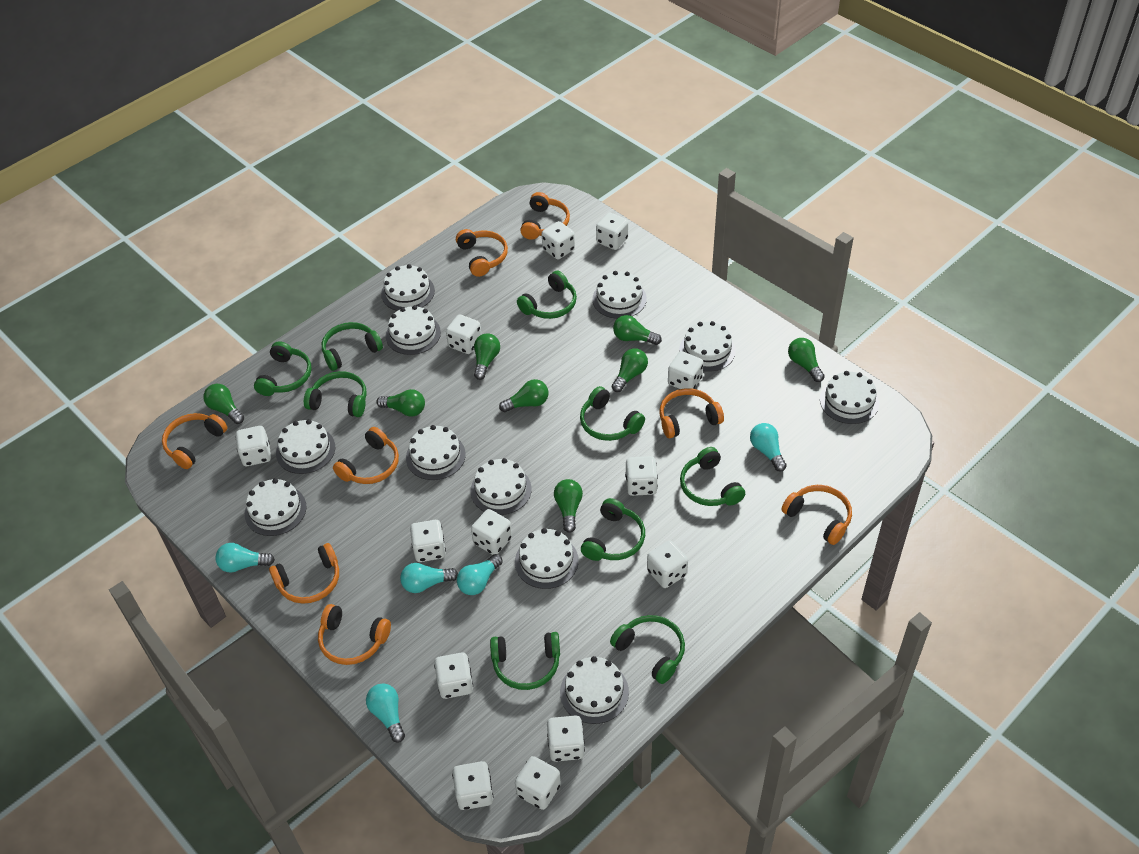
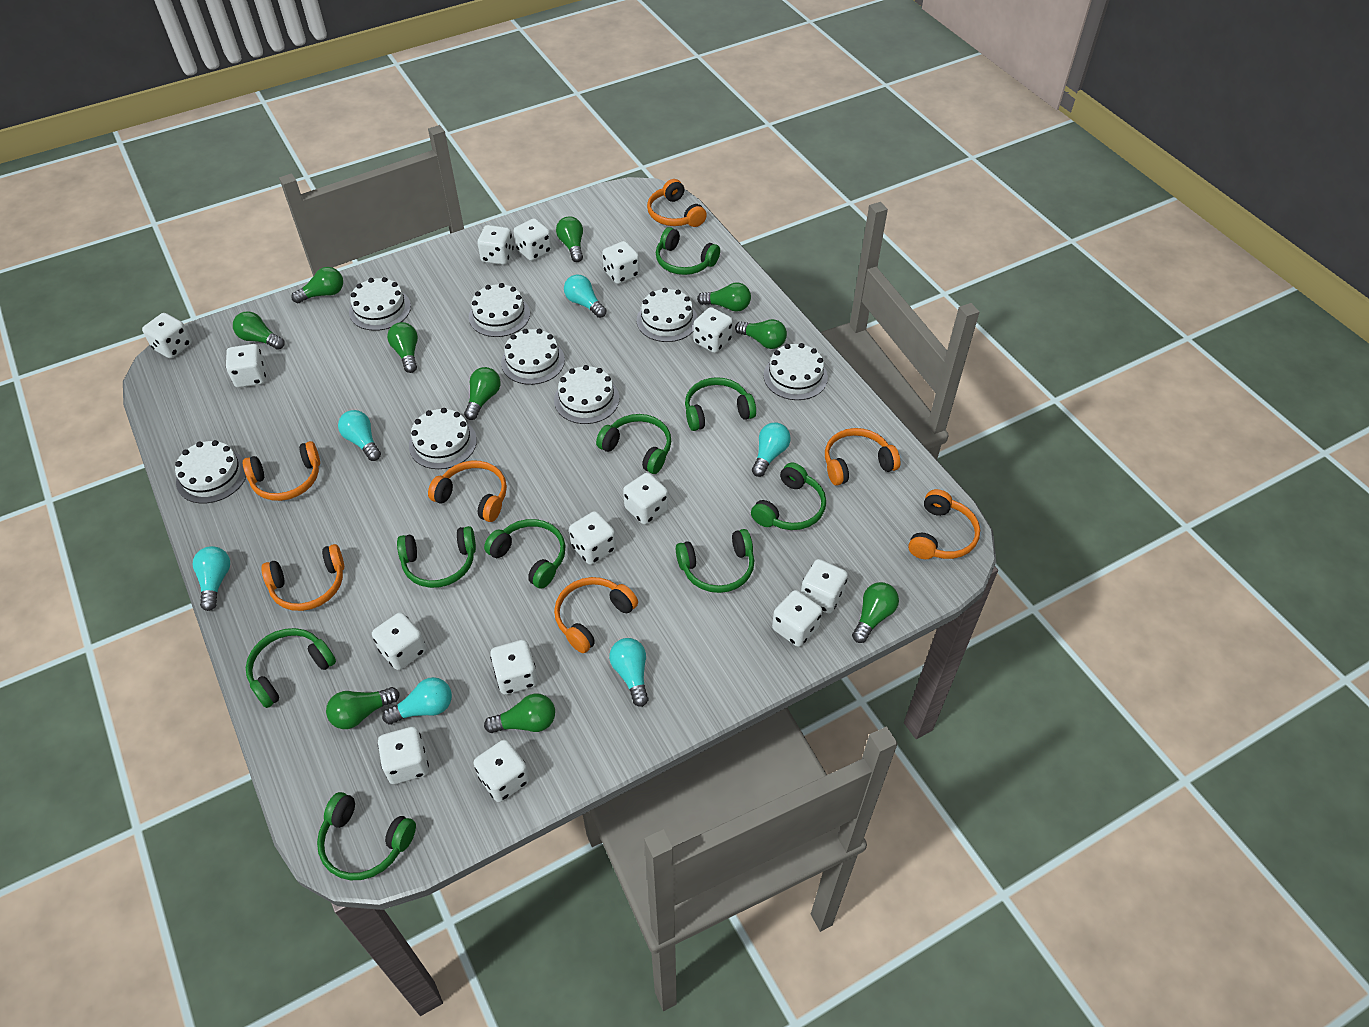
green light bulb: [203,384,244,424] [377,389,425,417] [474,333,500,380] [499,379,548,412] [554,479,583,533] [612,348,648,392] [613,315,662,345] [788,338,825,382] = 8 -> [233,311,285,350] [291,267,343,303] [326,687,400,729] [387,322,418,373] [464,367,501,420] [484,693,555,733] [556,216,583,262] [697,283,751,312] [735,319,787,349] [852,582,899,643] = 10
orange headphones: [162,413,227,469] [269,543,339,604] [318,604,391,665] [333,427,399,484] [456,229,508,277] [520,192,570,240] [660,388,724,438] [782,485,852,545] = 8 -> [243,441,320,501] [261,544,344,611] [428,461,507,522] [554,577,638,653] [647,179,707,227] [825,428,900,486] [908,489,980,559] = 7
turquoise light bulb: [216,543,275,572] [366,683,405,743] [400,563,458,593] [457,554,503,595] [750,423,787,472] = 5 -> [193,546,230,611] [338,410,381,461] [382,677,452,725] [564,274,607,318] [609,638,649,707] [752,422,791,477] = 6
white cake: [245,478,306,536] [276,419,335,474] [381,264,435,311] [386,305,441,355] [406,425,466,480] [471,458,532,515] [515,528,579,589] [560,656,629,724] [592,271,647,319] [679,321,736,372] [820,371,879,424] = 11 -> [175,440,246,504] [349,277,411,331] [409,408,477,469] [469,283,530,337] [501,329,565,385] [554,365,619,424] [637,288,698,342] [763,343,828,400] = 8
white dice: [235,426,271,466] [410,520,446,562] [434,652,473,699] [446,314,481,354] [452,761,493,810] [471,509,512,555] [515,756,561,810] [542,221,575,259] [547,715,585,762] [596,212,628,250] [625,456,658,496] [647,541,688,588] [668,351,703,389] = 13 -> [142,313,192,359] [226,344,266,388] [372,612,426,670] [378,727,429,784] [474,740,530,802] [477,225,514,265] [490,640,538,695] [513,218,552,261] [569,511,616,565] [602,241,640,284] [623,473,668,525] [693,307,733,353] [772,590,822,647] [801,559,848,613] = 14

